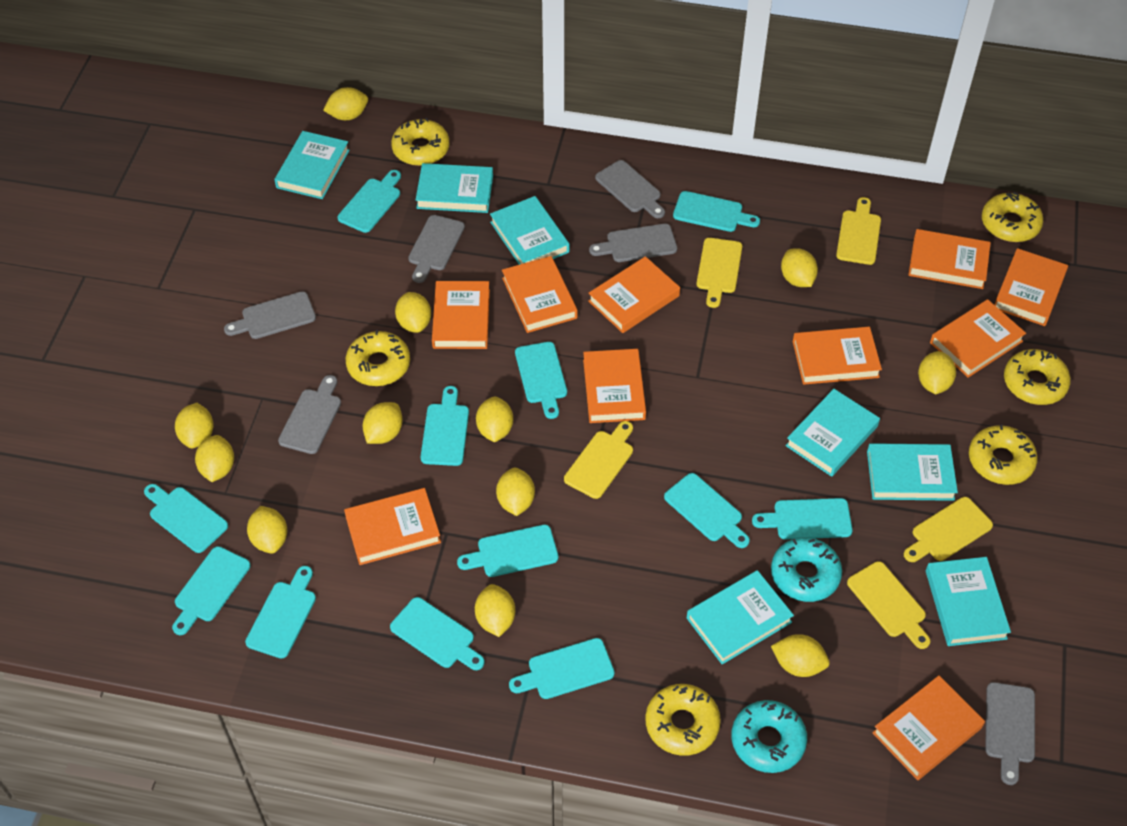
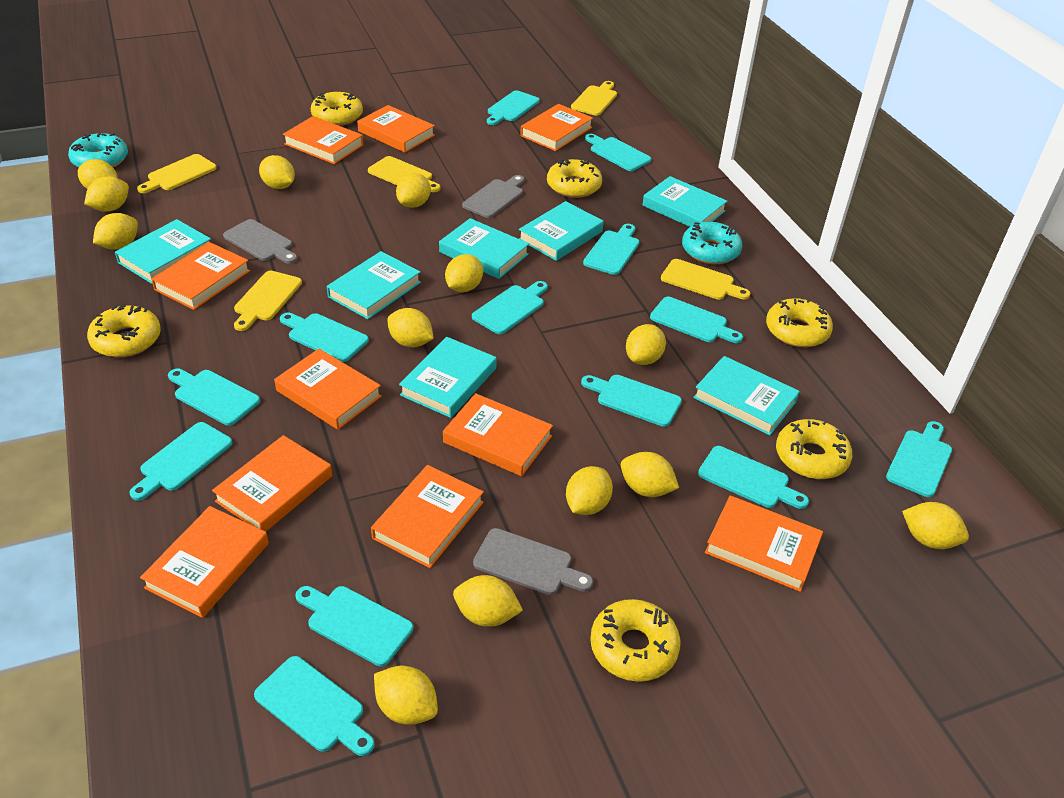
grey cutting board: [224,291,316,339] [278,375,341,454] [408,215,465,283] [589,224,677,262] [595,160,665,218] [985,682,1035,785] = 6 -> [223,219,297,264] [462,175,524,218] [473,528,593,595] = 3
turquoise cutting board: [144,484,228,553] [172,546,251,635] [245,566,316,659] [337,170,401,233] [390,597,485,670] [421,386,469,466] [457,525,559,577] [509,638,615,699] [515,342,567,419] [664,473,750,548] [673,191,760,232] [752,498,853,540] = 12 -> [130,422,232,501] [168,368,260,426] [254,656,375,756] [280,313,369,362] [295,586,413,667] [472,281,548,334] [487,91,540,125] [581,375,682,427] [583,224,639,275] [585,134,652,171] [650,297,743,343] [698,446,809,509] [886,421,952,497] = 13
yellow lemon: [175,403,214,448] [195,435,234,482] [247,506,287,553] [323,87,368,120] [363,402,403,444] [395,292,431,333] [475,584,515,637] [476,397,513,442] [496,468,535,516] [771,634,830,677] [781,248,818,287] [918,351,956,394] = 12 -> [78,159,118,189] [84,176,129,211] [93,213,138,250] [259,155,295,189] [374,666,438,725] [387,308,434,347] [396,173,431,208] [445,254,483,292] [453,575,523,627] [566,466,613,515] [621,452,679,497] [626,324,666,365] [902,502,969,549] = 13

